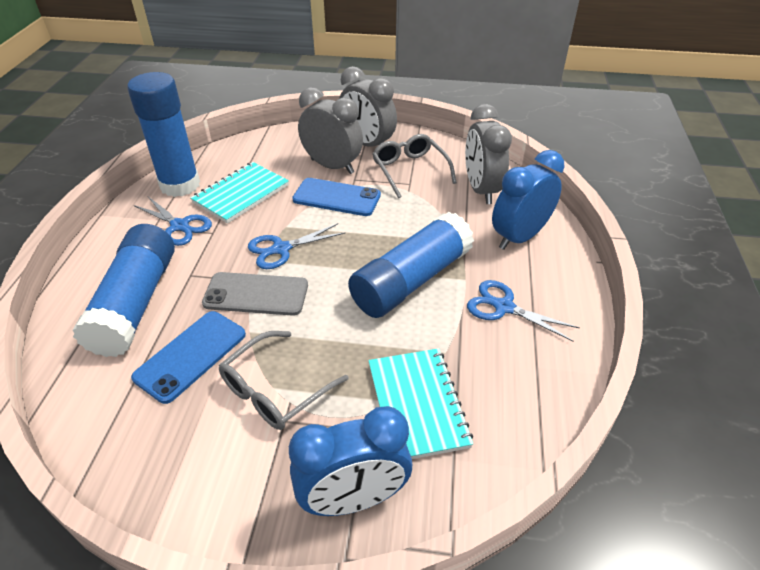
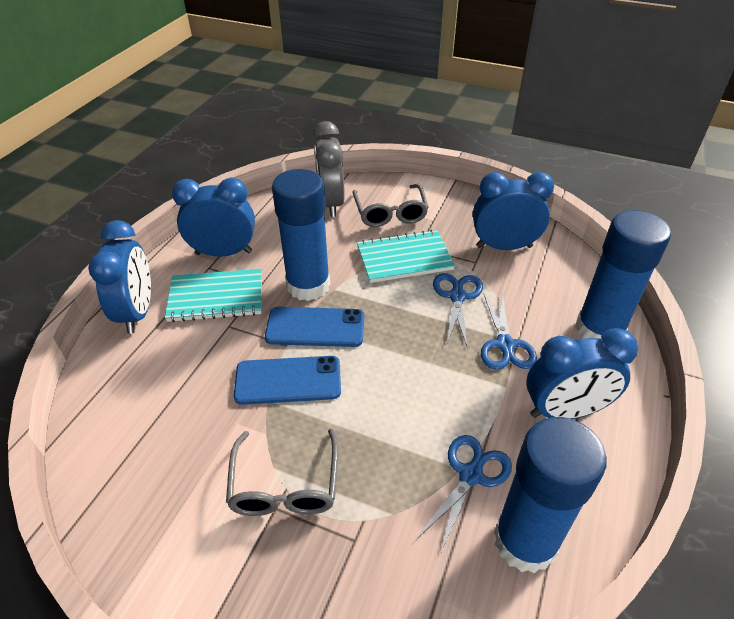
blue clock: [289,406,412,516] [492,150,565,250] = 2 -> [88,220,151,334] [172,178,255,257] [473,172,554,250] [526,328,638,419] = 4
grey clock: [298,87,363,174] [339,66,397,147] [465,104,512,204] = 3 -> [313,121,345,217] = 1
grey phone: [202,272,308,316] = 1 -> none = 0

